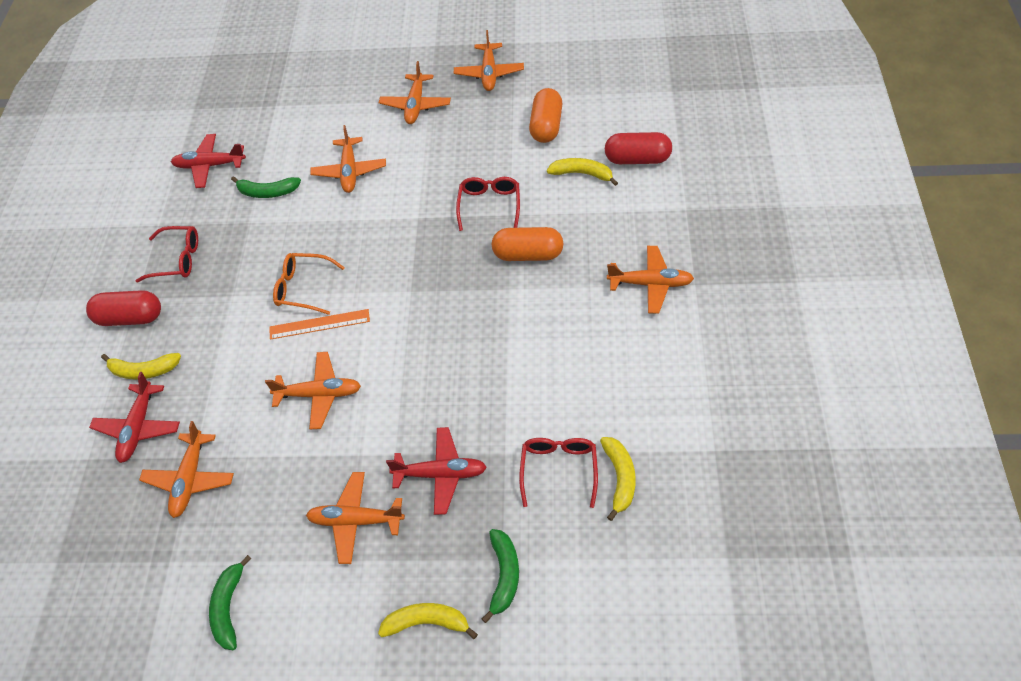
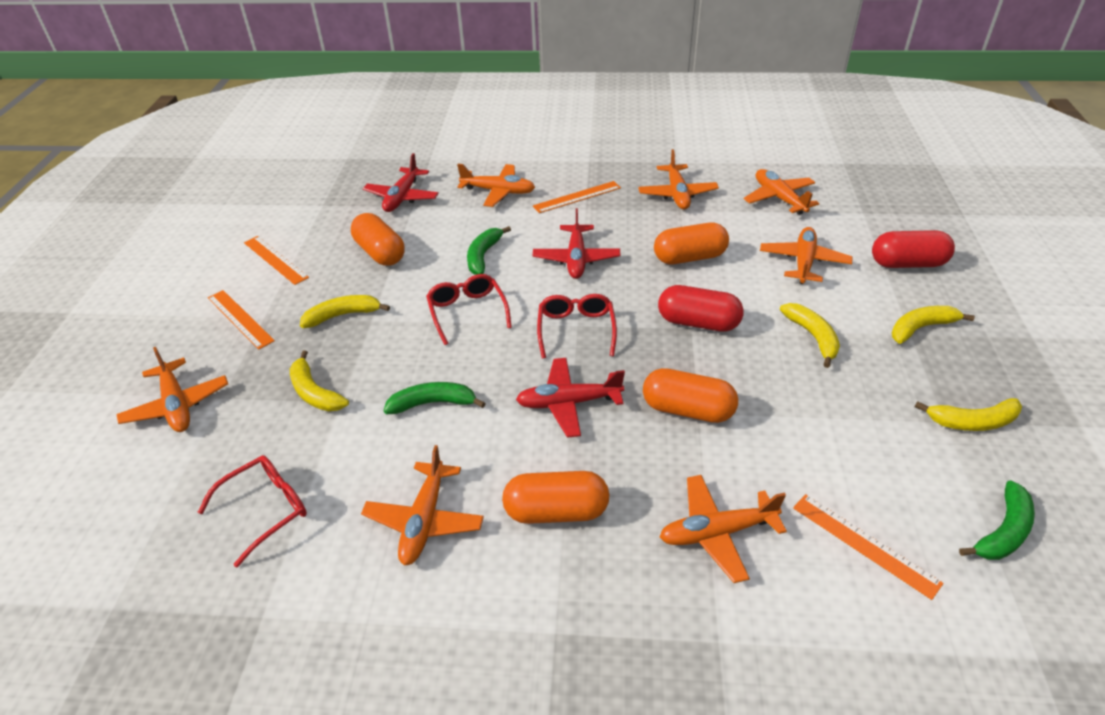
orange capsule: [492,227,564,261] [529,88,562,143] = 2 -> [351,213,405,266] [502,471,609,524] [643,368,738,423] [654,223,729,264] = 4
orange glasses: [273,253,345,315] = 1 -> none = 0
orange ruler: [269,309,370,340] = 1 -> [208,290,275,349] [244,236,309,285] [533,181,621,213] [793,494,944,600] = 4
yellow banana: [101,353,181,379] [378,603,478,639] [547,158,618,186] [600,437,636,521] = 4 -> [290,350,349,411] [300,295,390,328] [780,303,840,368] [892,306,975,344] [915,398,1022,431] = 5

